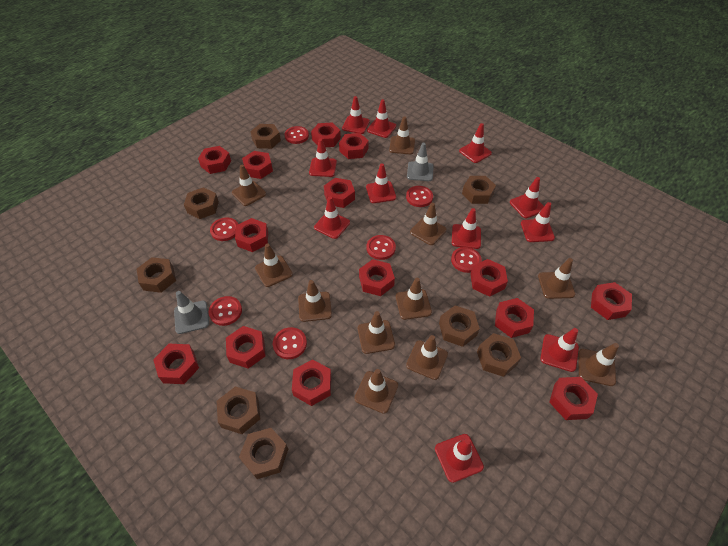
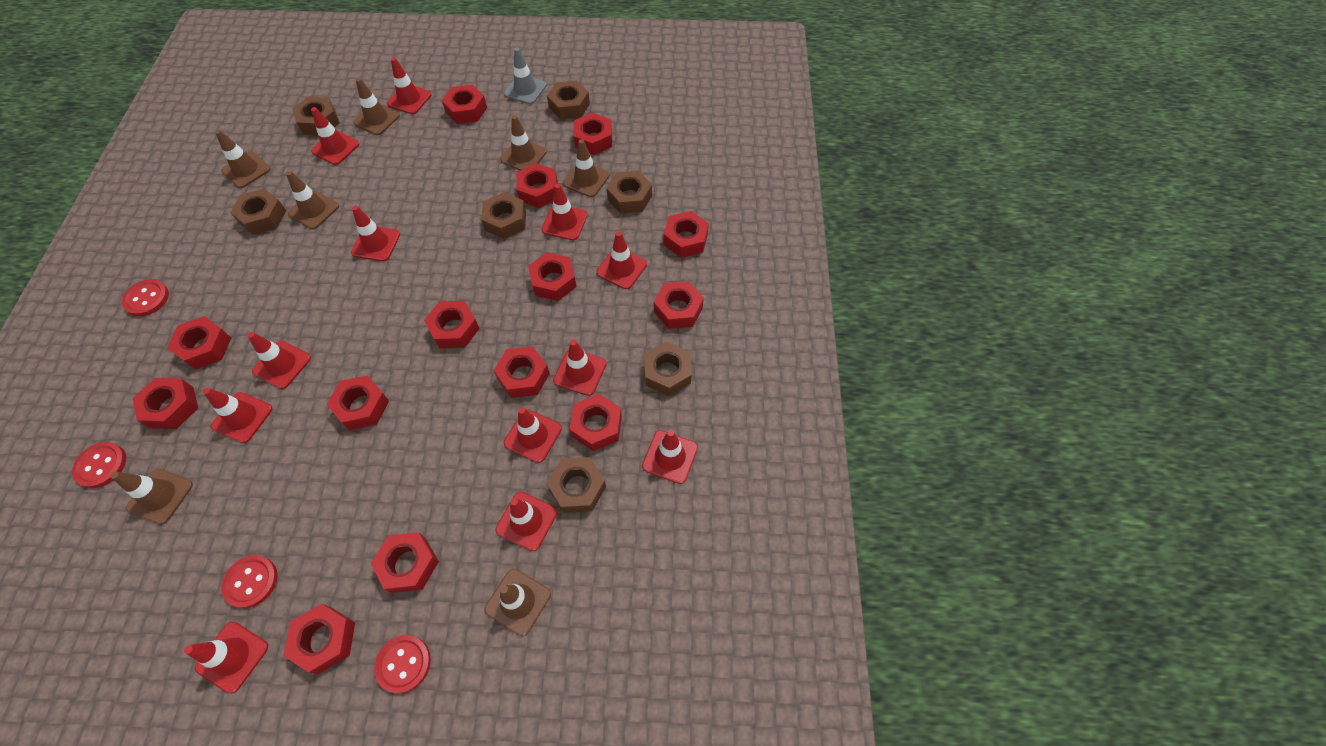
brown nut: [137,257,176,293] [184,187,219,219] [217,386,260,434] [239,428,288,479] [250,124,281,149] [439,305,480,347] [462,176,496,204] [477,333,521,377] = 8 -> [230,189,286,235] [292,97,340,135] [481,192,526,239] [547,81,590,119] [547,457,606,513] [607,171,652,214] [644,342,692,396] = 7
brown traffic cone: [232,165,266,206] [255,244,293,287] [298,280,332,322] [355,369,398,414] [358,311,395,354] [389,116,415,154] [396,278,432,320] [406,335,448,380] [410,203,447,245] [538,258,576,299] [578,343,619,386] = 11 -> [111,468,193,525] [215,130,271,188] [286,171,339,229] [353,78,400,135] [485,569,551,636] [500,115,547,171] [563,139,610,197] = 7
grey traffic cone: [174,291,209,334] [407,143,434,181] = 2 -> [504,48,547,104] = 1
red button: [209,296,242,326] [210,218,238,241] [273,327,307,359] [285,126,309,144] [367,235,396,260] [406,186,433,207] [451,247,482,273] = 7 -> [72,442,126,488] [122,279,169,316] [221,555,278,608] [374,635,431,694] = 4
red traffic cone: [309,139,337,177] [314,197,350,239] [342,96,370,134] [366,163,396,203] [367,99,396,138] [435,434,484,483] [452,208,481,249] [459,123,492,163] [510,177,544,218] [521,202,555,242] [540,328,579,372] = 11 -> [184,622,268,694] [203,388,272,443] [247,332,311,389] [311,107,359,165] [351,206,400,261] [387,57,432,114] [496,492,557,551] [504,407,562,463] [541,184,588,240] [553,340,607,396] [596,231,647,289] [642,430,698,484] = 12

